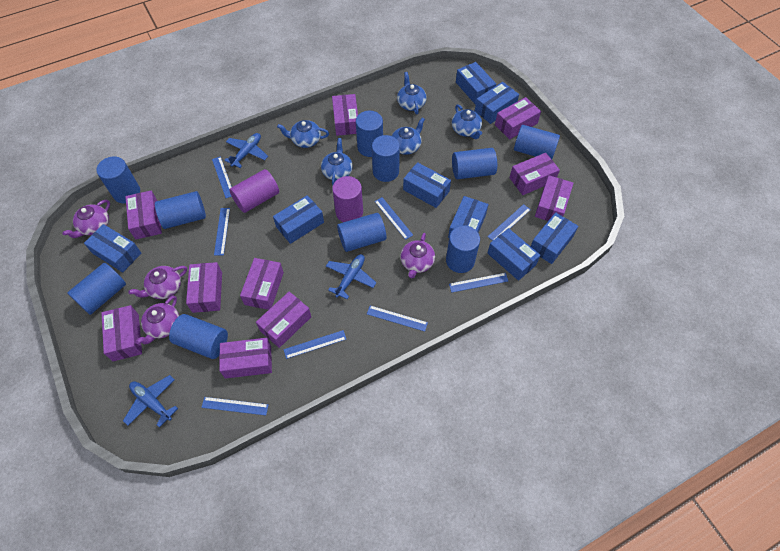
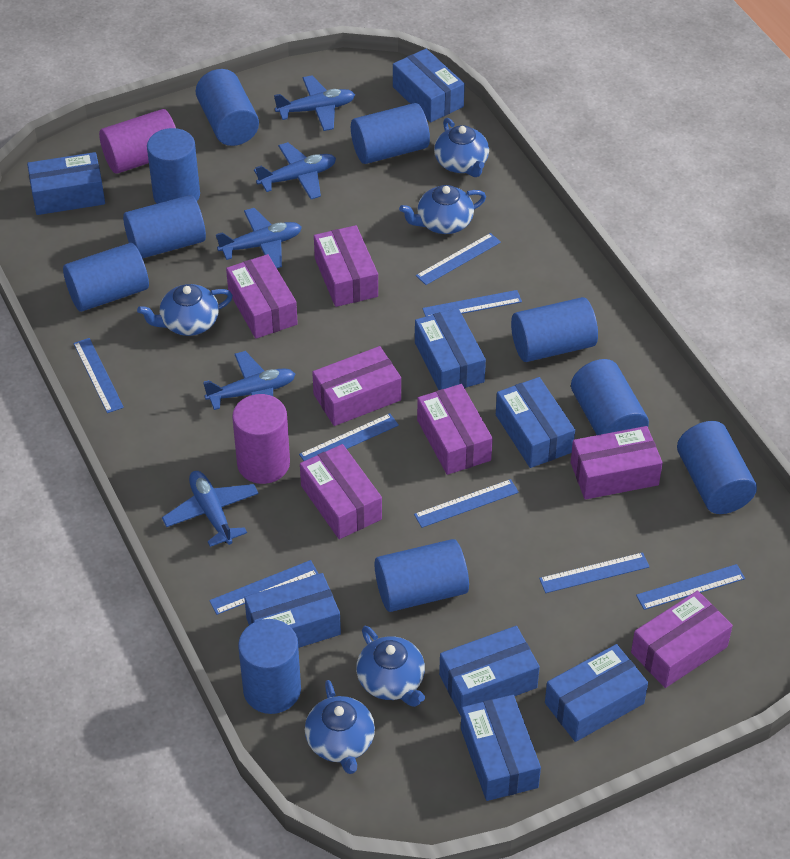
blue plane: [123,375,178,428] [224,133,268,168] [326,254,376,299] = 3 -> [162,471,259,547] [203,351,295,410] [216,208,302,268] [254,142,336,199] [274,76,355,131] = 5
purple box: [101,305,142,361] [125,190,162,239] [186,262,222,313] [219,338,272,379] [240,258,284,310] [256,292,311,348] [332,94,358,136] [495,97,541,139] [509,153,560,195] [535,175,573,221] = 10 -> [226,254,298,339] [300,444,382,539] [312,346,401,426] [314,225,378,307] [417,384,493,475] [570,426,663,500] [631,591,733,688] = 7
purple teapot: [62,200,110,238] [128,266,187,299] [136,295,179,344] [400,233,435,278] = 4 -> none = 0

